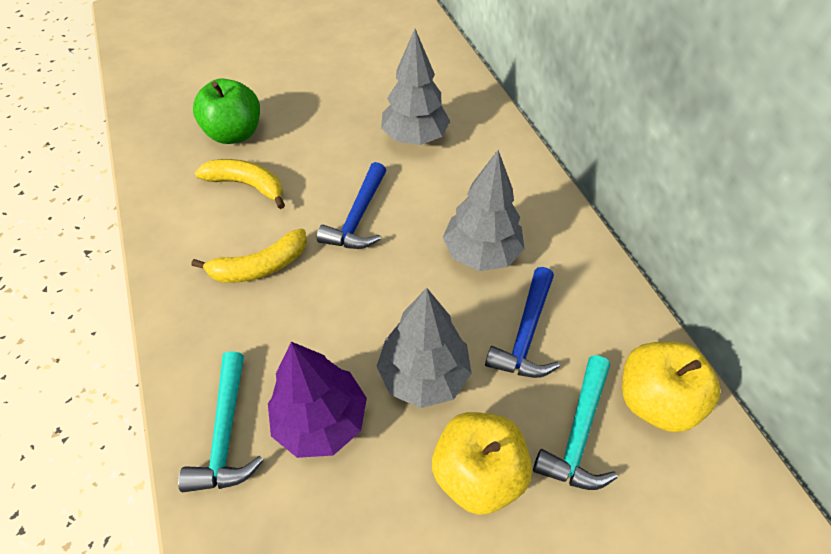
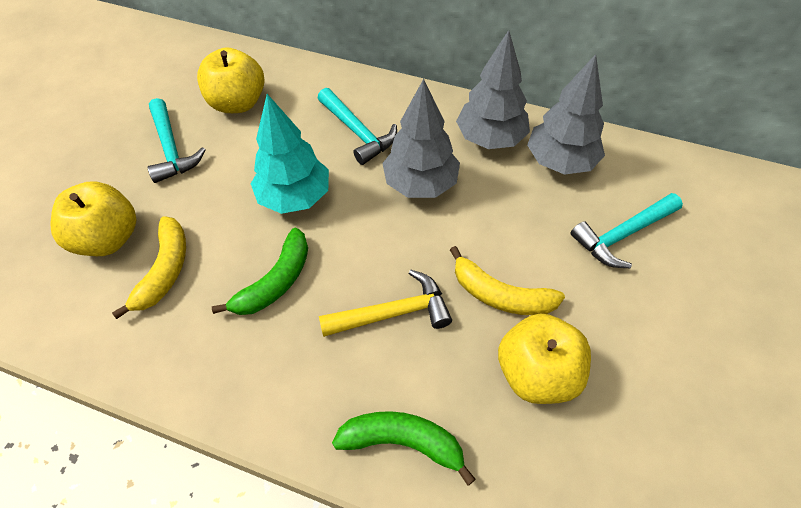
blue hammer: [317,162,386,249] [485,267,560,378] = 2 -> none = 0
green apple: [193,78,260,144] = 1 -> none = 0
green banana: none = 0 -> [212,228,308,315] [332,411,476,486] = 2
purple tree: [268,342,367,458] = 1 -> none = 0
turquoise hammer: [178,351,264,492] [533,355,618,490] = 2 -> [148,98,206,183] [318,88,397,165] [571,193,683,268] = 3
turquoise tree: none = 0 -> [251,94,329,214] = 1
yellow apple: [432,412,532,515] [622,342,721,433] = 2 -> [50,181,136,256] [197,48,264,113] [498,313,591,404] = 3
yellow hammer: none = 0 -> [319,270,452,337] = 1

